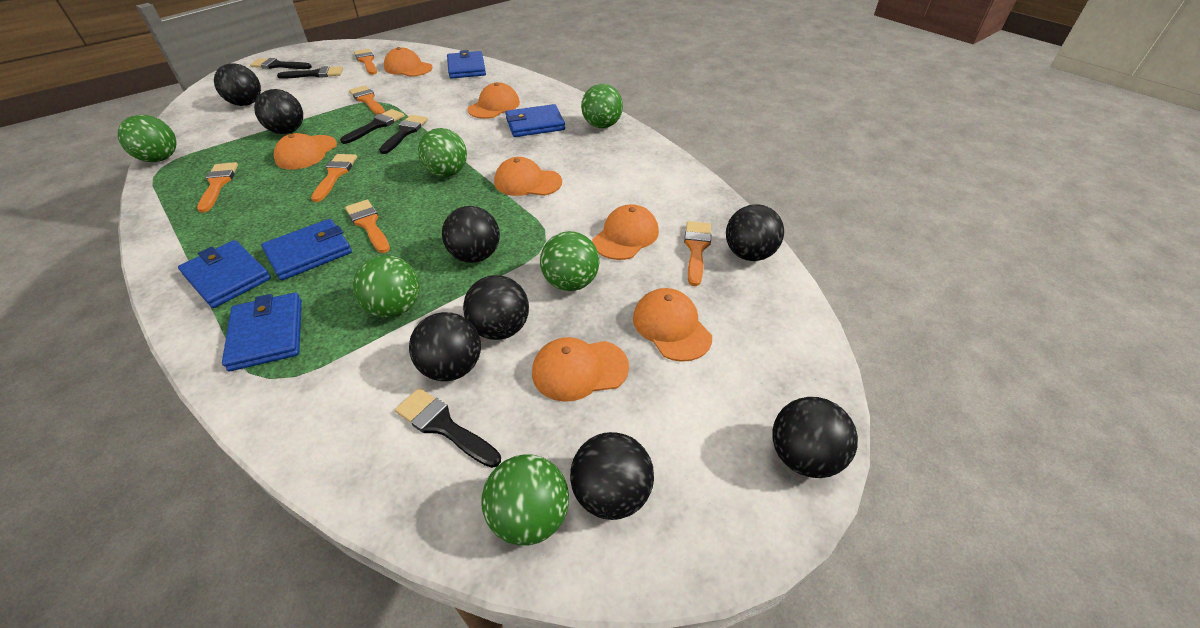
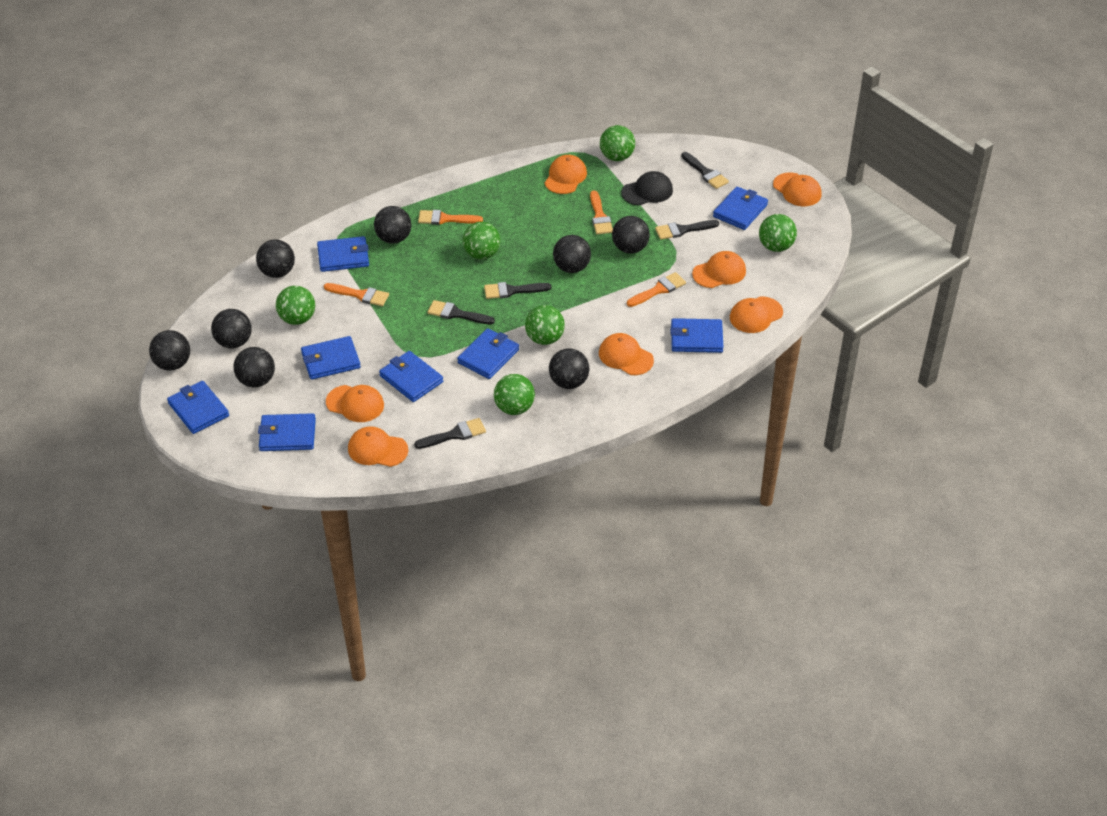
black cap: none = 0 -> [621,171,673,206] = 1
blue wallet: [178,240,271,308] [222,293,302,371] [261,219,352,280] [447,50,486,79] [505,104,565,137] = 5 -> [167,381,229,434] [258,413,316,451] [301,336,361,380] [317,236,369,272] [379,351,443,402] [457,328,519,379] [670,318,723,353] [713,186,768,230] = 8
orange brush: [197,162,238,213] [311,154,357,202] [345,200,390,253] [349,86,385,115] [354,49,377,75] [684,221,711,286] = 6 -> [324,283,389,306] [418,210,483,225] [590,190,613,234] [627,272,686,307] = 4

